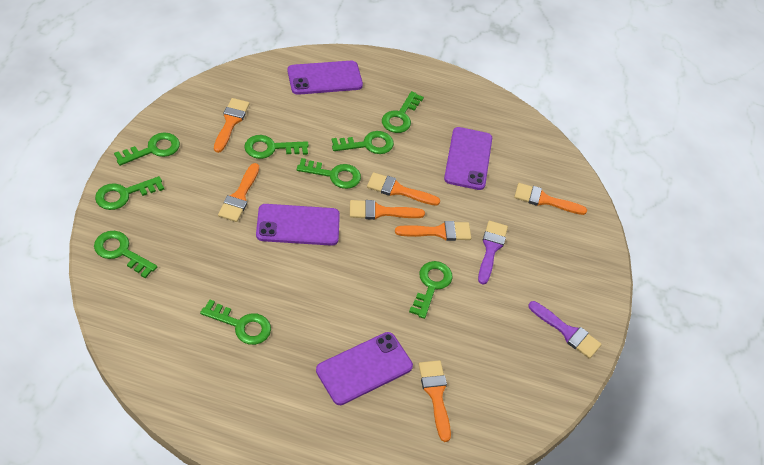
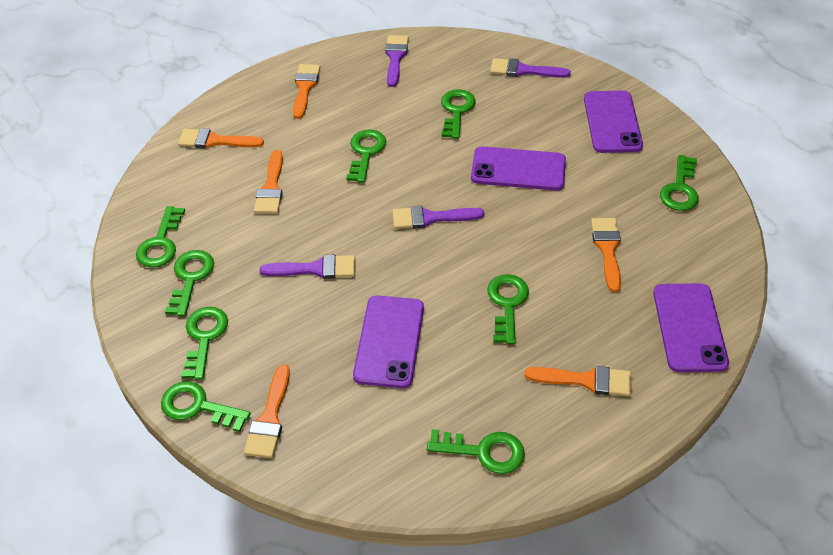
orange brush: [214,98,250,153] [218,163,259,222] [350,200,425,220] [367,172,440,206] [395,221,471,241] [419,360,451,442] [514,183,587,215] = 7 -> [178,128,264,148] [244,364,290,458] [254,150,283,214] [293,64,320,119] [525,366,631,396] [591,218,621,292] = 6
purple brush: [478,221,508,285] [528,301,602,359] = 2 -> [260,255,355,279] [385,35,409,87] [392,206,484,229] [490,58,571,78] = 4

